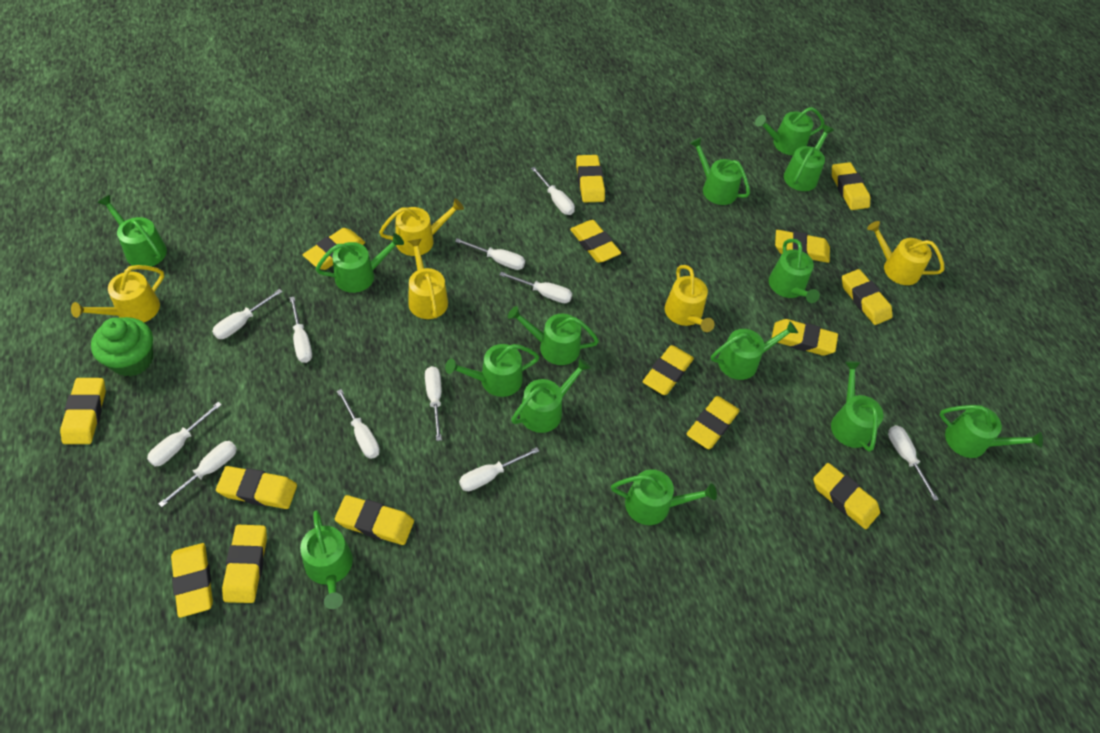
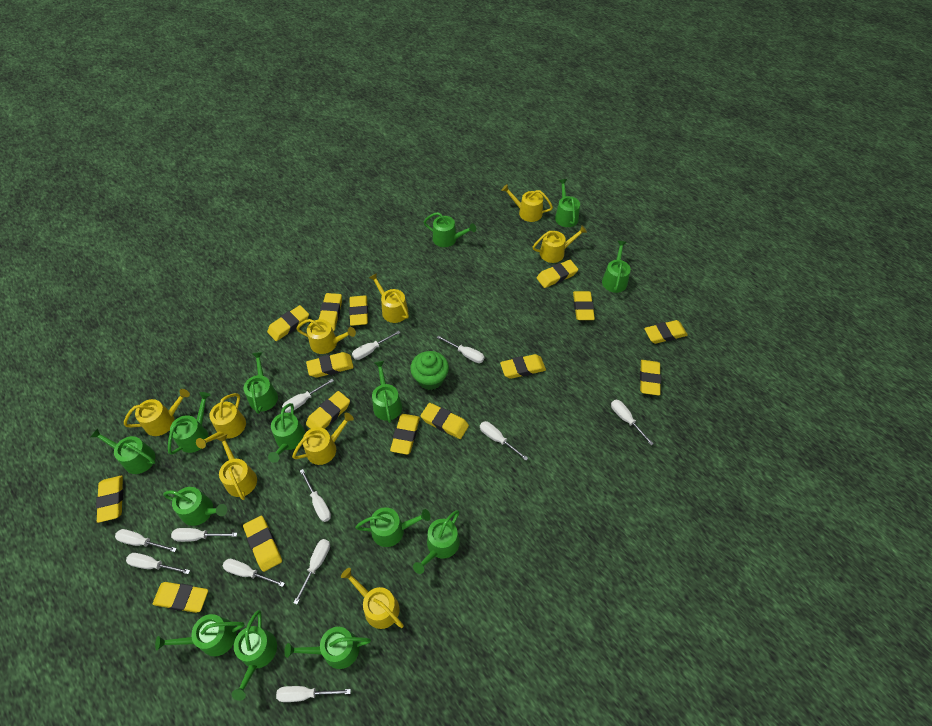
white screwdriver: [147,402,222,467] [158,441,237,507] [212,289,282,339] [289,297,312,363] [337,389,380,459] [425,366,442,441] [455,238,525,270] [459,447,539,491] [500,272,572,303] [531,167,575,215] [888,425,938,501] = 11 -> [115,529,177,552] [126,553,190,574] [171,528,237,542] [223,559,285,587] [276,686,351,702] [282,379,334,413] [294,539,330,604] [300,469,331,522] [352,331,400,360] [437,335,485,363] [480,421,528,460] [611,400,654,445] = 12
yellow watering can: [71,265,164,322] [379,199,464,256] [408,238,448,319] [665,265,715,332] [867,221,944,285] = 5 -> [124,389,190,436] [196,393,246,449] [216,434,257,500] [292,413,354,465] [296,319,356,354] [341,568,404,629] [369,273,409,323] [501,184,553,222] [533,226,587,263] = 9

